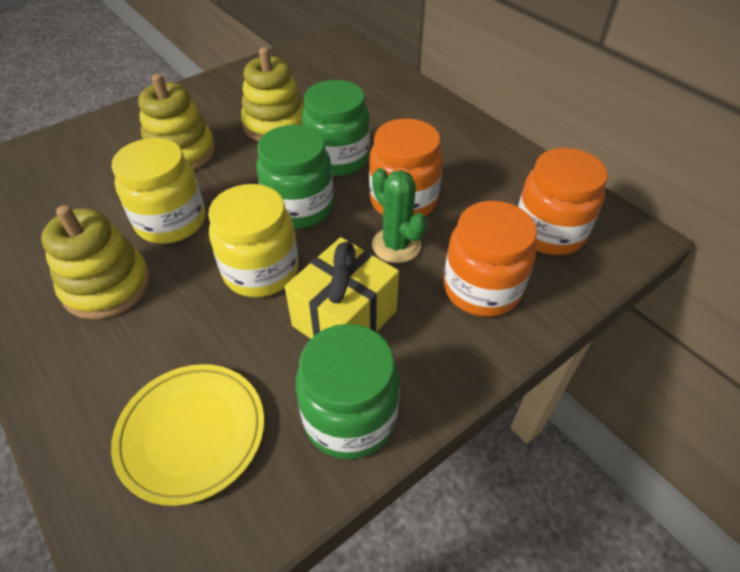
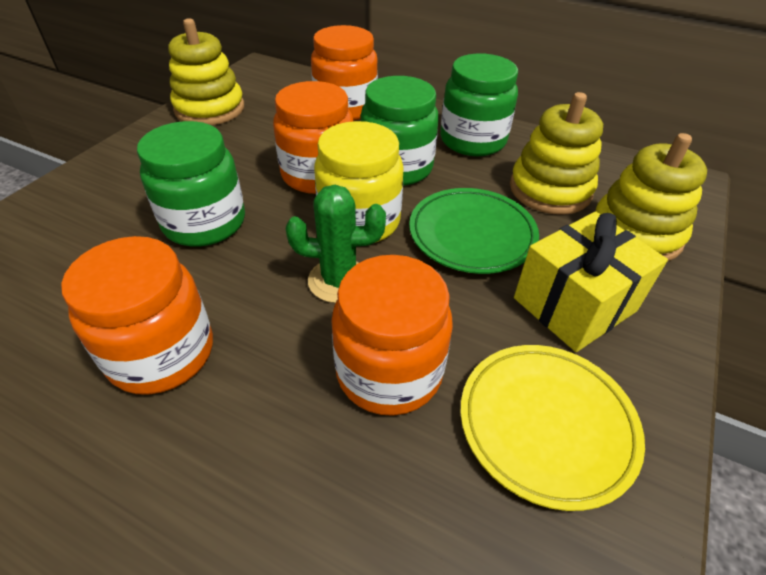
green plate: none = 0 -> [409,188,539,274] = 1
orange jar: [369,118,443,216] [444,201,537,317] [518,148,608,255] = 3 -> [61,236,213,395] [273,81,353,194] [311,25,378,121] [331,255,453,416] = 4
yellow jar: [111,138,205,244] [208,184,298,297] = 2 -> [314,121,404,243] = 1

